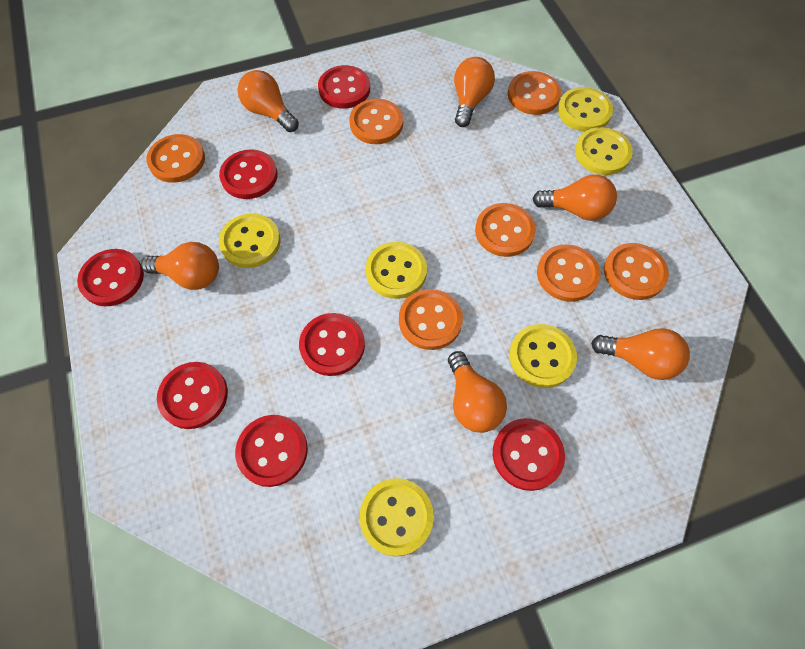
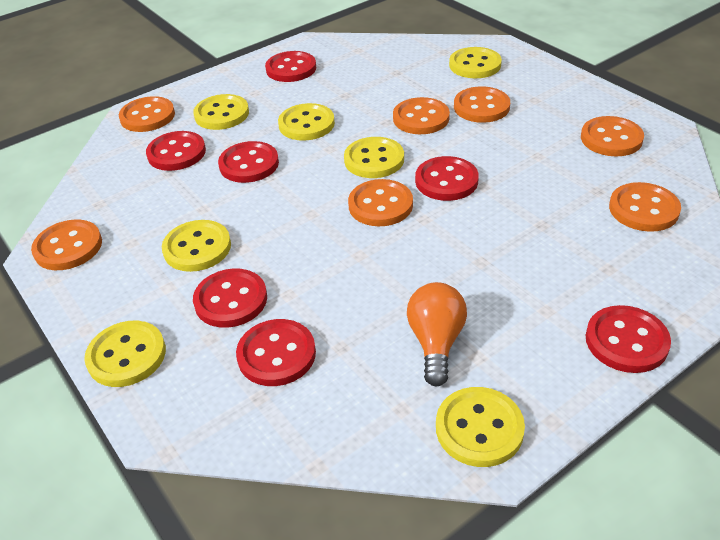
orange light bulb: [141,242,219,290] [238,70,299,132] [448,351,507,433] [454,57,495,127] [533,175,617,221] [591,328,690,380] = 6 -> [407,282,467,386] = 1
yellow button: [219,213,280,268] [359,478,434,557] [366,242,427,299] [509,324,577,388] [558,87,613,132] [575,127,633,175] = 6 -> [84,321,166,387] [162,220,231,272] [193,94,249,130] [278,103,335,141] [344,137,404,178] [436,387,525,467] [449,47,502,78] = 7

